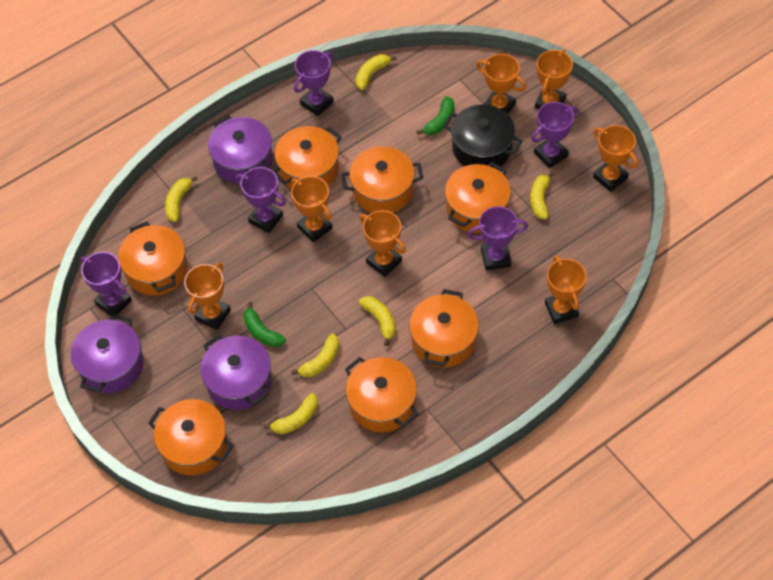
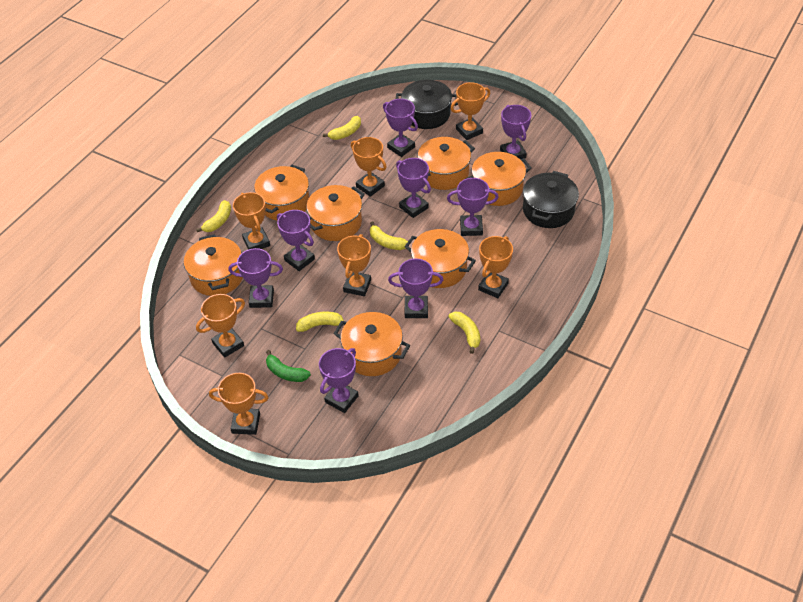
black pot: [443,104,523,169] = 1 -> [396,80,458,129] [523,171,579,228] = 2
green banana: [243,302,286,347] [417,96,454,135] = 2 -> [266,350,311,382] = 1
purple pot: [71,314,144,393] [200,334,272,410] [208,115,273,184] = 3 -> none = 0
purple trophy: [81,252,132,317] [236,167,286,233] [294,50,334,116] [467,206,528,270] [531,102,578,168] = 5 -> [229,248,283,308] [277,210,315,271] [319,348,359,413] [383,99,418,157] [388,258,443,318] [396,158,431,218] [447,178,499,236] [500,105,531,159] = 8
yellow banana: [165,176,198,222] [263,393,318,434] [291,334,340,377] [356,54,397,90] [359,296,396,346] [530,171,555,219] = 6 -> [196,200,231,232] [296,312,344,332] [323,116,361,140] [370,221,408,250] [448,312,480,354] = 5

